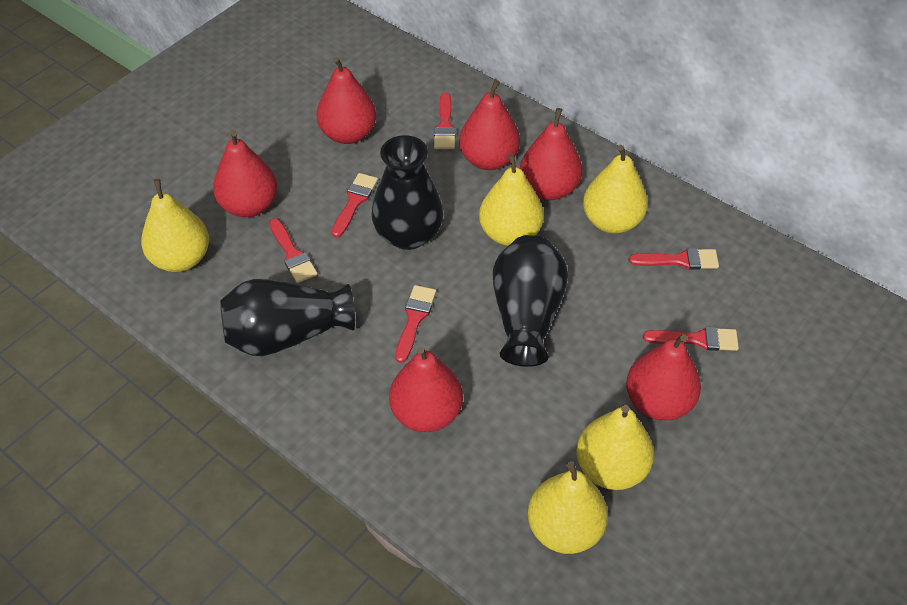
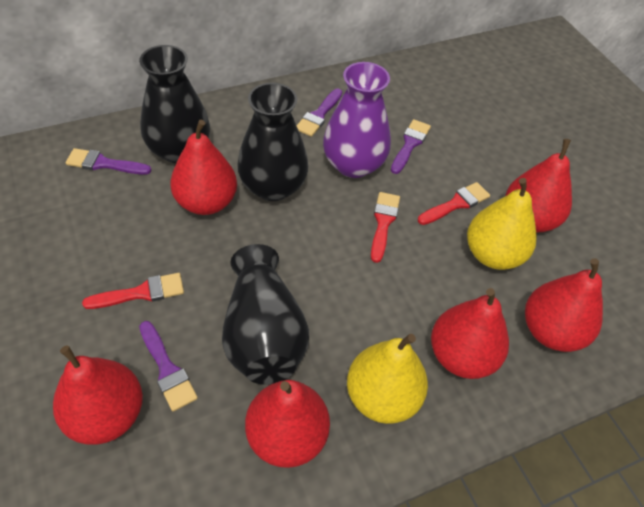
purple brush: none = 0 -> [66,148,152,175] [139,321,198,412] [296,89,342,137] [391,119,431,174] = 4
purple vase: none = 0 -> [323,62,391,178] = 1
red brush: [269,218,317,283] [332,173,378,238] [395,285,436,363] [434,93,456,149] [628,248,719,270] [643,327,739,351] = 6 -> [82,273,184,309] [371,192,400,263] [418,182,490,225] = 3
yellow pear: [141,179,209,272] [479,154,544,246] [528,461,608,554] [576,405,654,490] [583,145,648,234] = 5 -> [347,334,428,424] [467,178,537,270] = 2

